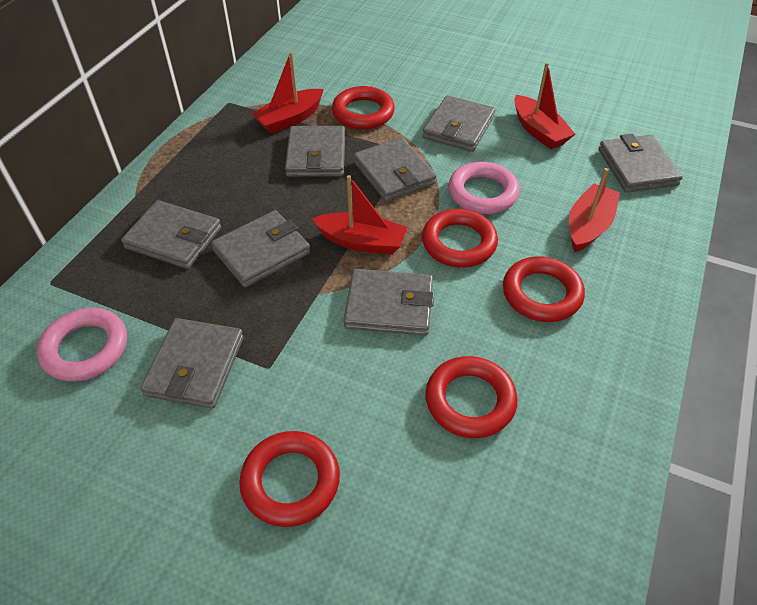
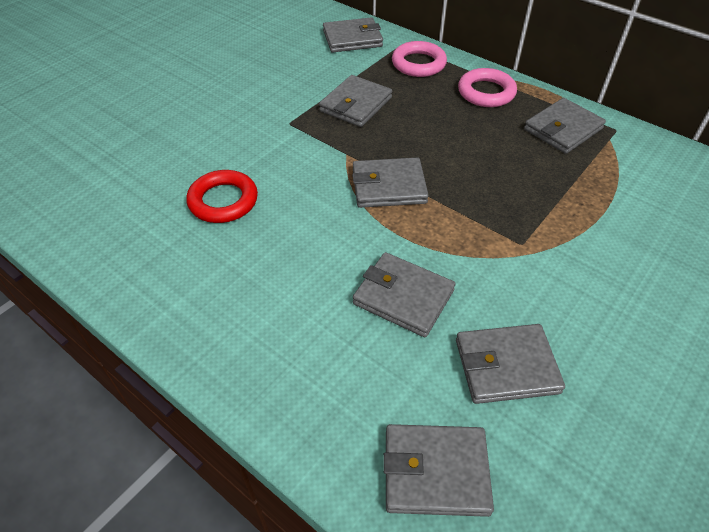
grey wallet: [121,200,221,269] [140,318,244,409] [211,210,310,287] [285,126,345,177] [344,269,434,336] [353,137,436,201] [423,95,495,152] [599,134,683,192] = 8 -> [319,75,392,127] [323,17,383,53] [352,158,429,208] [353,252,455,337] [383,424,494,517] [456,324,565,404] [524,98,606,154] = 7
red boat: [252,52,324,134] [312,175,407,255] [514,62,575,149] [569,168,620,252] = 4 -> none = 0
red ring: [239,431,340,527] [332,86,395,129] [422,209,498,267] [425,356,518,438] [503,257,585,322] = 5 -> [186,170,258,223] = 1

